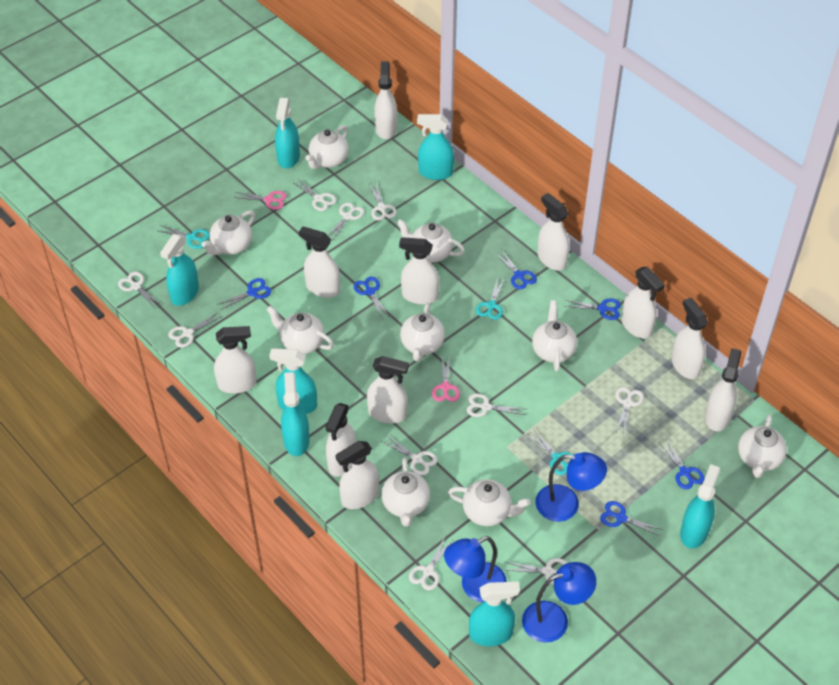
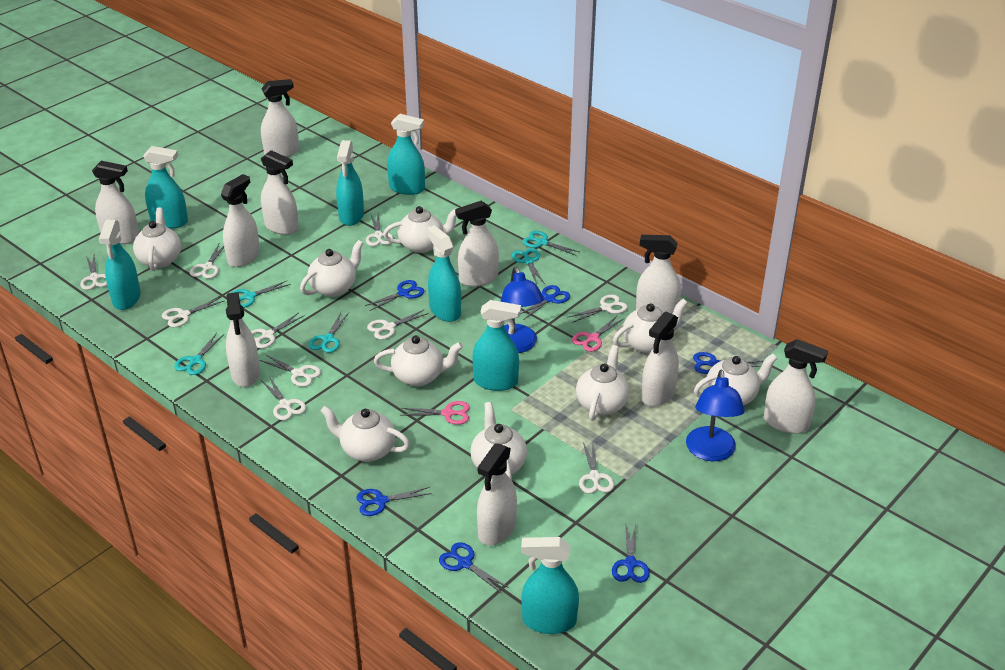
blue lamp: [444,536,507,602] [522,562,596,643] [535,452,607,522] = 3 -> [500,267,544,353] [686,369,745,461] = 2
turquoise scissors: [157,225,210,249] [476,277,505,320] [528,429,574,475] = 3 -> [174,333,224,375] [231,281,291,308] [309,312,349,353] [512,248,545,285] [522,231,580,255] = 5
white spray bottle: [214,326,257,394] [299,226,340,298] [326,403,356,477] [335,441,379,509] [367,356,409,423] [374,61,397,139] [399,237,439,304] [538,193,570,271] [621,267,665,339] [672,298,708,379] [705,348,741,432] = 11 -> [92,161,139,244] [221,174,260,267] [226,292,260,387] [261,79,299,157] [261,150,299,235] [455,201,499,287] [477,443,517,545] [636,235,681,314] [641,312,679,407] [764,339,828,434] = 10

